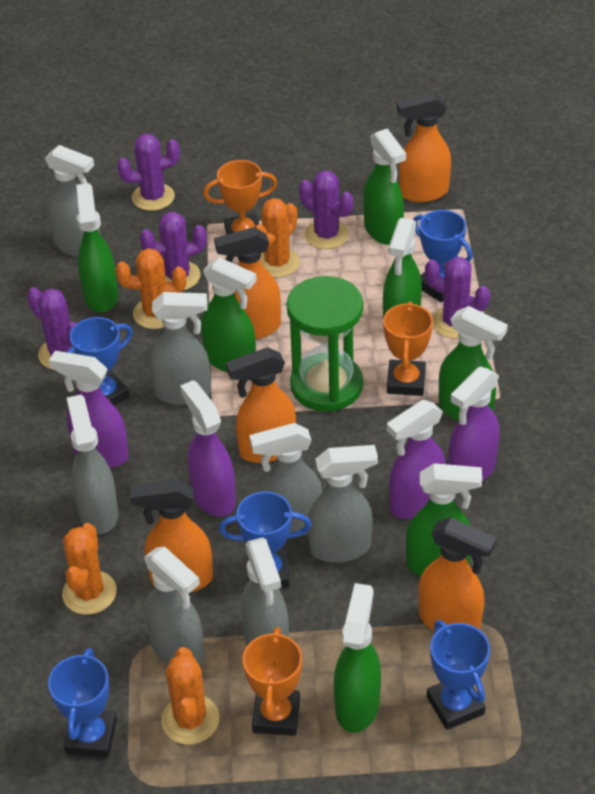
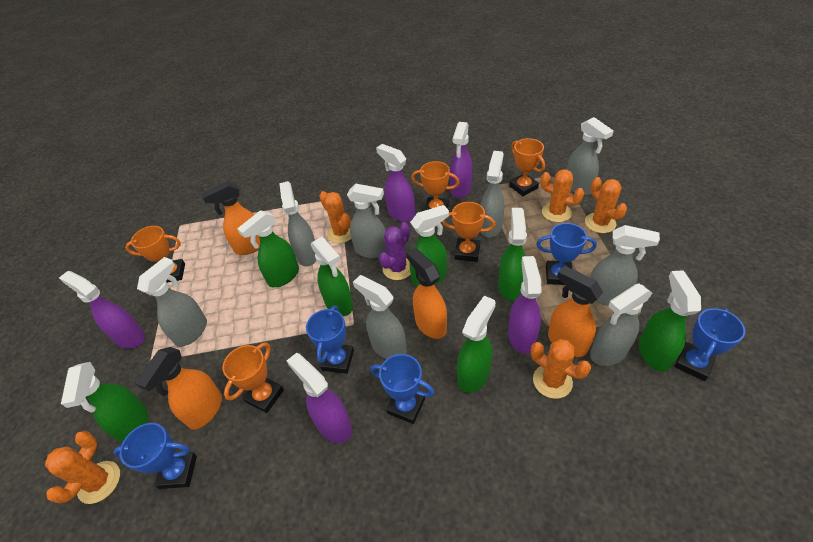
green hourglass: [287,276,363,412] = 1 -> none = 0
grey spray bottle: [45,145,100,257] [67,395,118,534] [144,546,204,666] [150,292,211,405] [241,537,289,646] [249,423,322,538] [308,445,378,563] = 7 -> [137,257,207,347] [279,181,316,267] [347,184,387,258] [353,275,407,359] [481,151,505,238] [566,117,614,196] [590,225,660,305] [590,283,652,366] = 8
orange cactus: [62,523,117,615] [115,248,186,329] [161,647,220,744] [255,198,300,278] = 4 -> [45,431,120,504] [319,191,351,243] [531,339,591,399] [540,169,584,222] [585,177,627,233] = 5
orange spray bottle: [130,480,213,592] [214,227,281,339] [226,347,296,463] [397,93,451,202] [419,517,497,631] = 5 -> [135,347,222,430] [201,181,260,255] [406,248,447,339] [548,266,603,357] = 4
orange trophy: [203,160,277,234] [243,627,302,736] [383,301,433,396] = 3 -> [125,226,185,283] [222,342,284,413] [411,161,460,211] [442,202,496,262] [509,138,545,196] = 5
purple cactus: [27,287,77,370] [117,134,180,211] [140,212,207,291] [299,170,353,249] [425,257,490,339] = 5 -> [379,222,411,280] = 1
purple spray bottle: [49,351,129,468] [180,380,236,517] [387,400,446,519] [448,366,500,482] = 4 -> [59,271,145,349] [287,353,352,443] [376,144,415,222] [450,122,472,198] [508,256,541,354] = 5

